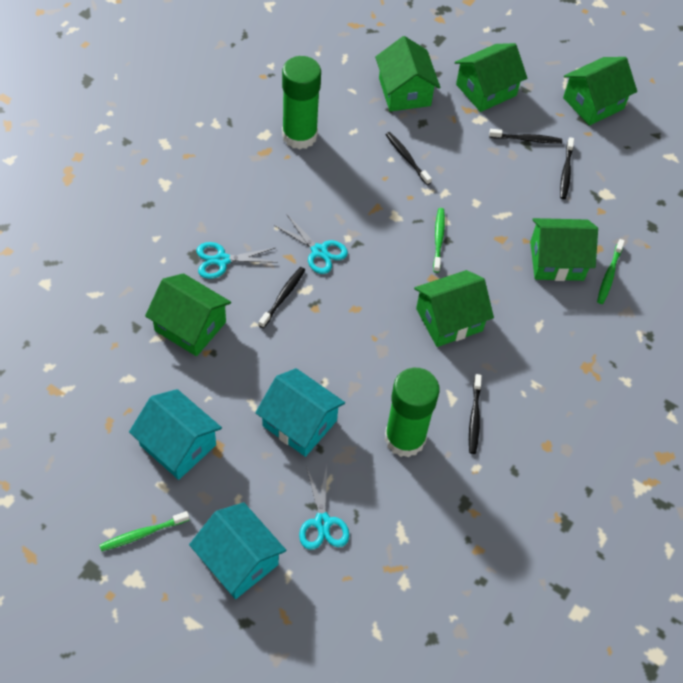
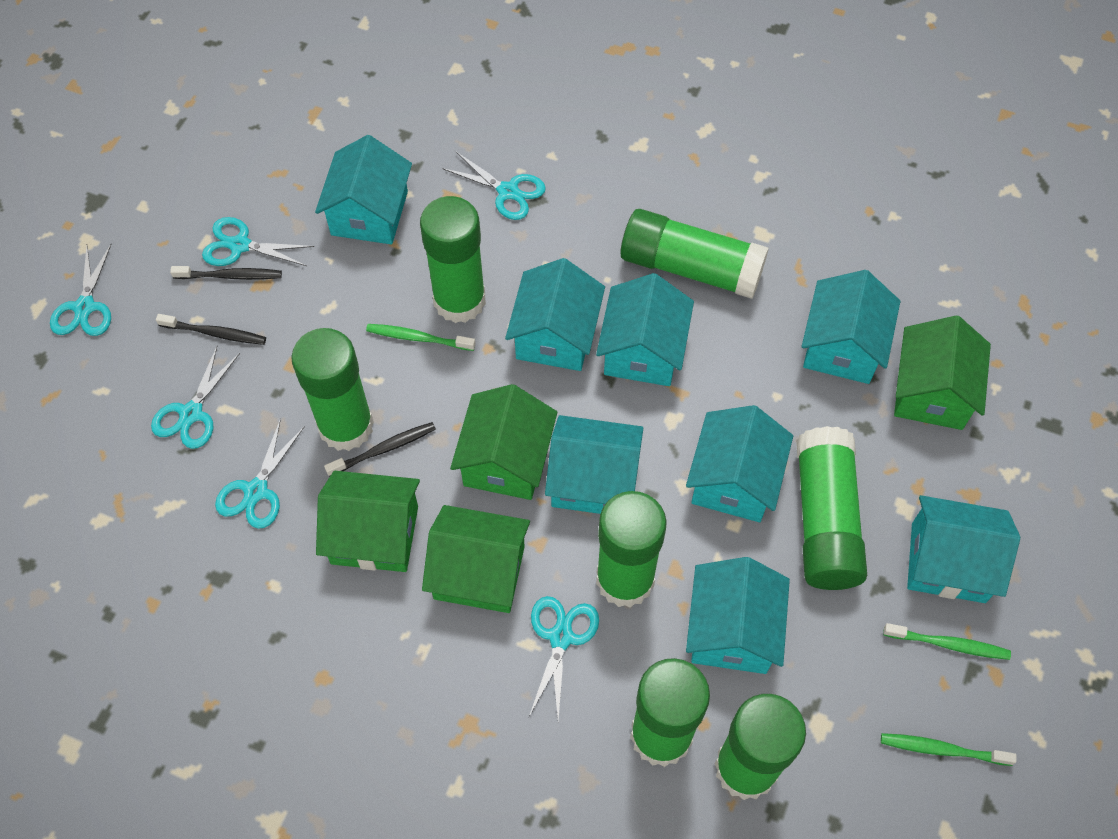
black toothbrush: [259,267,305,328] [385,132,432,185] [469,374,482,454] [489,129,562,144] [560,137,574,199] = 5 -> [156,314,266,345] [170,266,282,280] [324,422,436,477] = 3
green glue stick: [282,56,321,150] [385,368,440,458] = 2 -> [291,328,374,451] [420,196,486,323] [596,491,667,608] [620,209,769,299] [630,658,710,767] [715,694,806,800] [796,426,867,590] = 7
green house: [145,273,231,356] [375,36,440,112] [414,270,494,347] [455,43,527,112] [530,218,598,281] [563,57,637,126] = 6 -> [316,471,420,572] [422,505,530,613] [450,384,557,500] [894,315,991,430] = 4
turquoise house: [129,389,222,480] [189,502,286,599] [255,368,345,457] = 3 -> [315,135,412,244] [505,258,605,371] [545,415,643,514] [596,273,694,386] [686,405,793,522] [686,557,790,674] [802,270,901,384] [907,495,1020,603] = 8
turquoise scissors: [197,242,278,279] [274,215,348,274] [299,466,349,550] = 3 -> [50,244,111,336] [151,346,240,449] [202,217,314,266] [215,418,305,529] [442,151,546,220] [529,596,599,721] = 6

